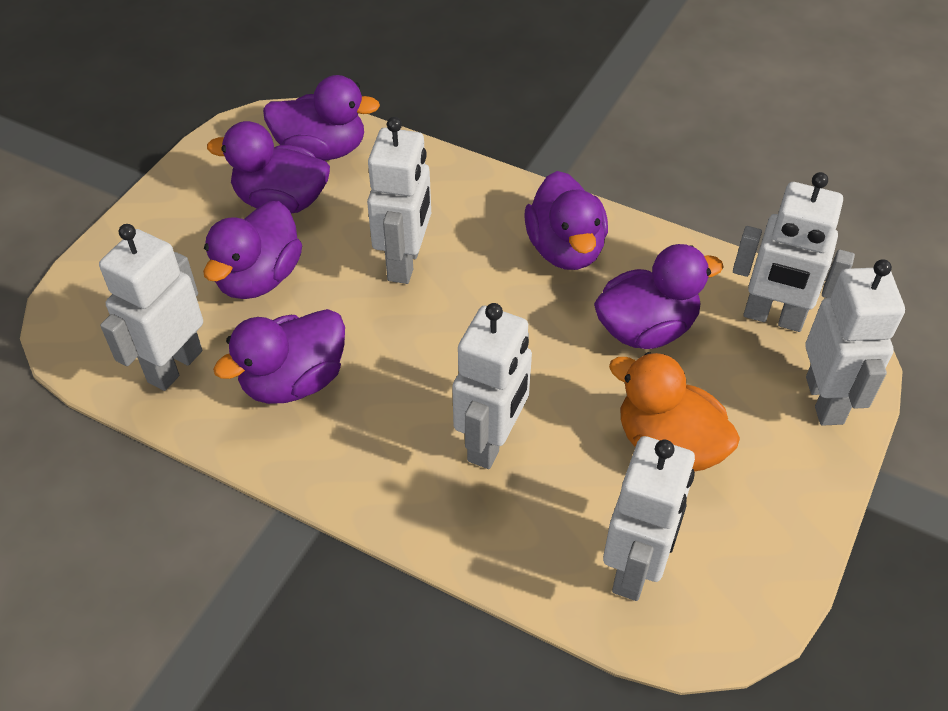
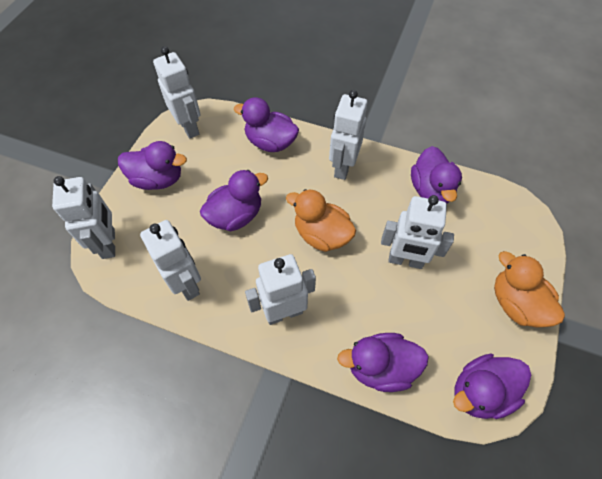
orange duck: [609,352,740,471] = 1 -> [286,189,356,252] [494,251,565,328] = 2

